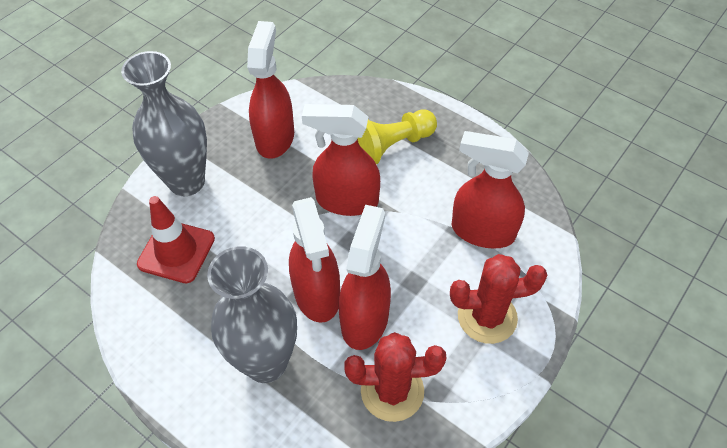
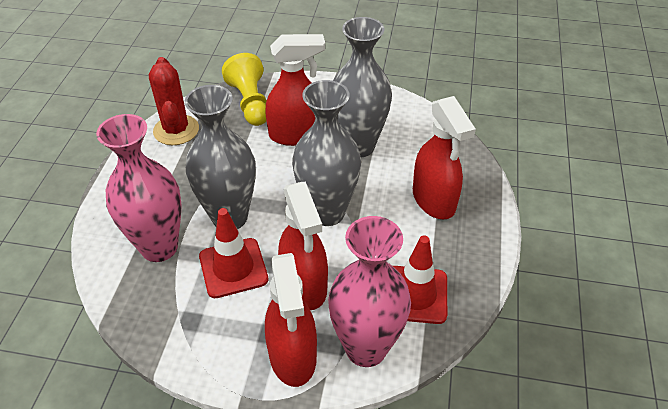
grey vase: [121,51,207,196] [207,246,297,383] = 2 -> [185,85,256,229] [292,80,361,226] [333,17,392,158] = 3
pink vase: none = 0 -> [96,114,182,262] [328,216,411,367] = 2
red cactus: [344,332,446,422] [450,254,548,344] = 2 -> [149,57,199,145] = 1
red spray bottle: [247,21,294,159] [289,197,340,323] [302,104,380,216] [338,205,391,350] [452,131,529,249] = 5 -> [265,34,325,146] [265,253,317,387] [278,182,328,310] [413,96,476,220] = 4
red traffic cone: [137,196,215,283] = 1 -> [199,208,268,298] [393,235,447,324] = 2

